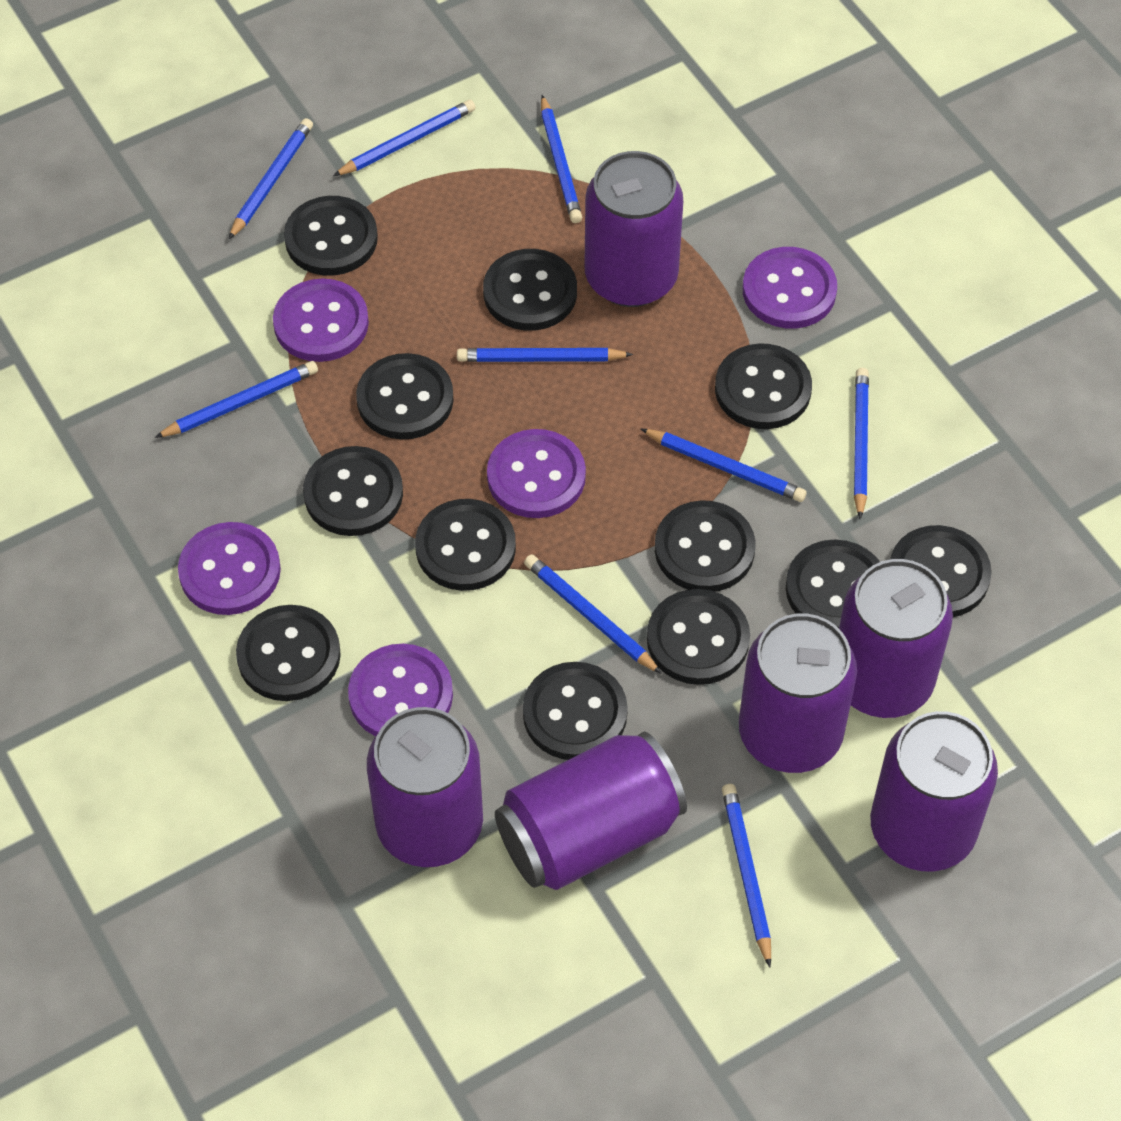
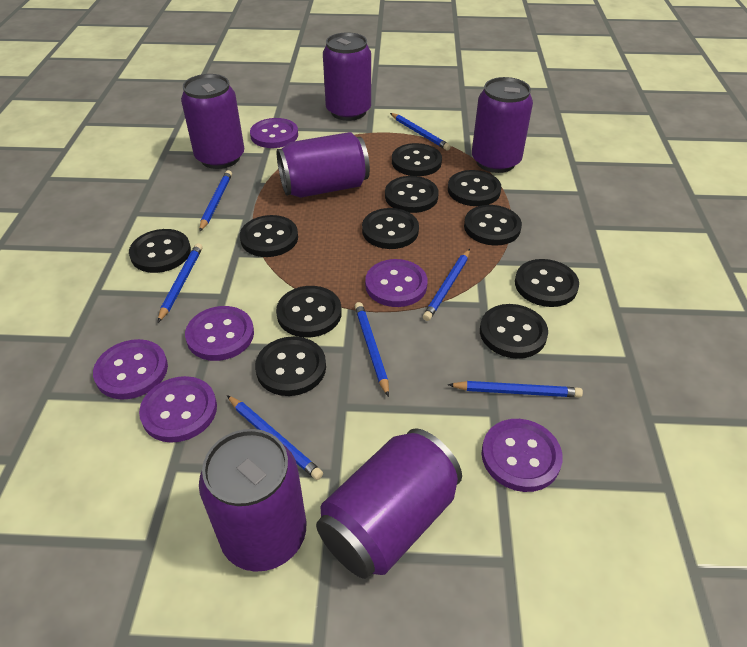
black button: [236,605,341,701] [284,196,378,276] [303,446,403,536] [356,353,454,440] [415,499,516,591] [483,249,577,331] [523,662,628,760] [647,589,750,685] [655,500,756,592] [715,343,812,429] [786,540,880,628] [890,525,992,617] = 12 -> [129,229,191,273] [240,215,298,257] [255,336,326,396] [276,286,342,338] [362,208,419,249] [385,176,439,213] [392,143,442,176] [448,170,501,206] [464,205,522,246] [480,304,548,359] [515,259,579,307] = 11
blue pencil: [155,361,318,438] [228,118,313,240] [333,100,476,176] [457,348,633,362] [524,554,662,674] [541,95,582,223] [640,428,807,502] [722,784,771,967] [854,368,869,519] = 9 -> [158,243,202,323] [199,170,232,232] [227,395,323,480] [355,302,389,397] [390,113,451,150] [423,249,470,321] [448,381,583,397] = 7
purple button: [178,522,281,615] [273,278,369,362] [348,644,453,737] [487,429,586,518] [743,247,837,329] = 5 -> [93,339,168,400] [139,376,217,443] [185,306,254,361] [250,118,298,148] [365,259,427,307] [482,419,563,492] = 6

